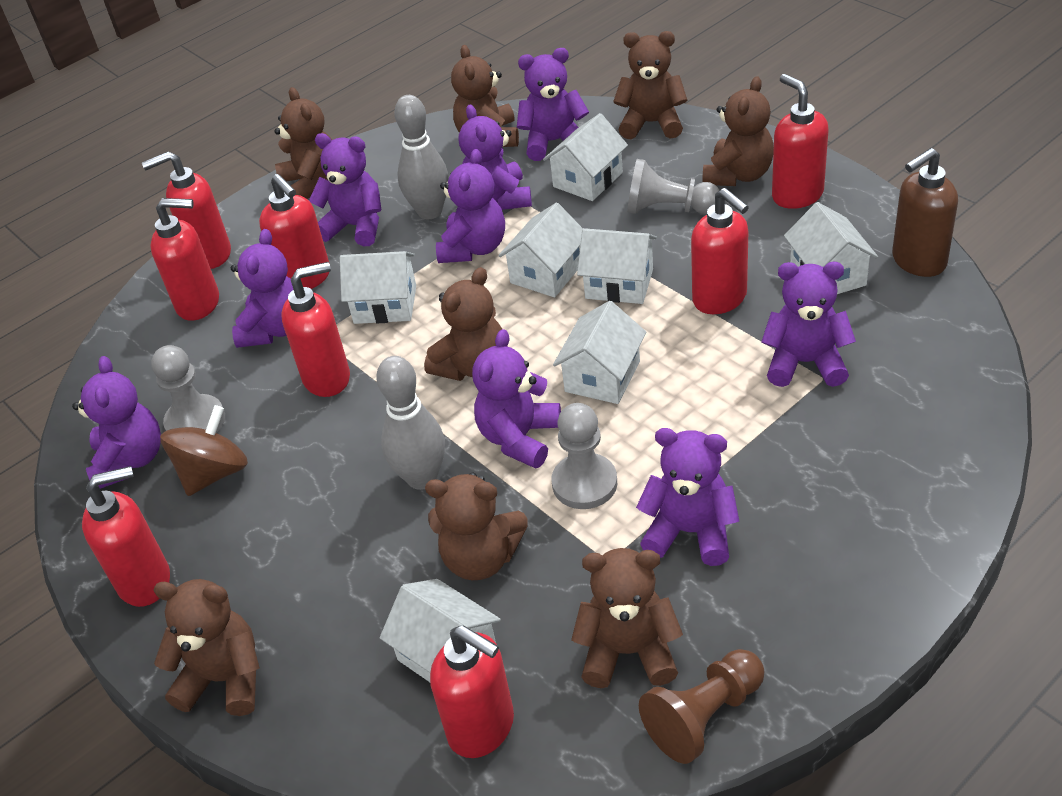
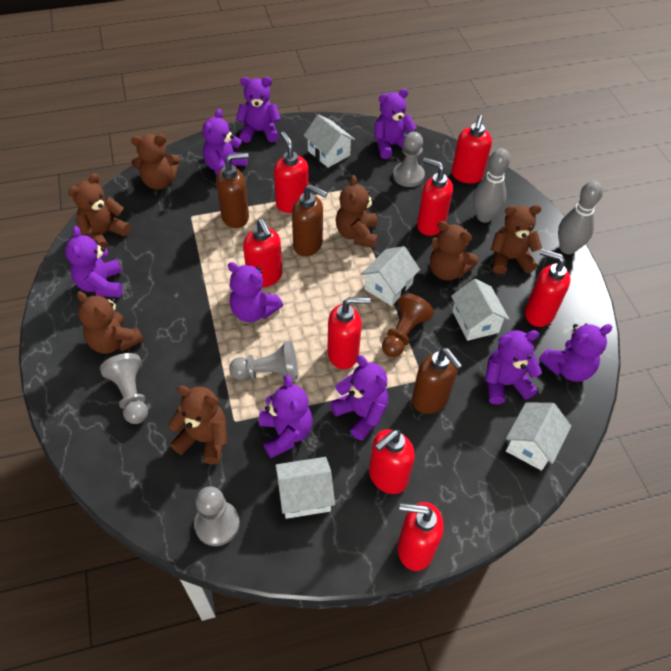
brown soap dispenser: [892,148,958,277] = 1 -> [216,153,249,228] [292,184,328,257] [412,348,462,414] = 3
brown spinning top: [160,405,248,496] = 1 -> none = 0
brown teddy bear: [153,579,260,716] [274,87,332,199] [424,267,502,381] [425,473,528,580] [451,45,519,147] [571,548,683,688] [613,31,688,139] [703,76,774,186] = 8 -> [68,173,131,249] [77,291,144,354] [131,134,180,190] [168,386,227,465] [336,175,378,248] [430,221,479,280] [491,205,542,274] = 7
grey pawn: [151,345,225,433] [552,403,617,509] [627,159,720,214] = 3 -> [100,353,148,424] [194,487,240,546] [229,340,298,380] [393,132,425,187] = 4
white house: [340,251,416,324] [380,579,501,682] [498,203,583,297] [543,113,628,201] [553,301,646,404] [577,228,657,304] [784,202,878,294] = 7 -> [275,457,335,519] [304,114,355,168] [361,246,420,306] [451,279,509,341] [506,402,571,471] = 5

